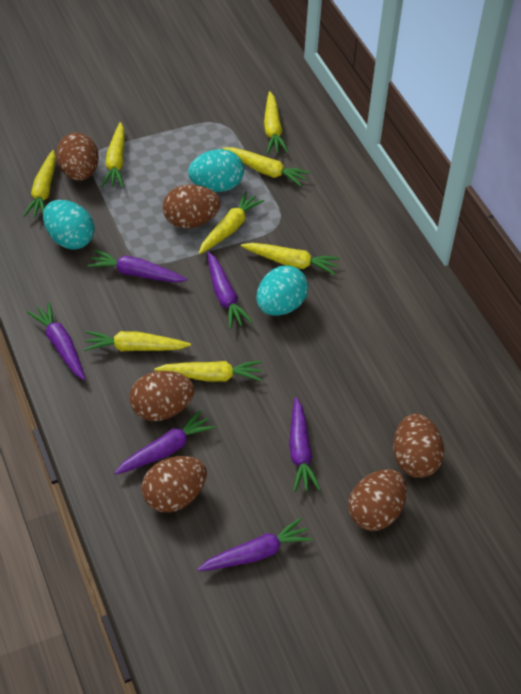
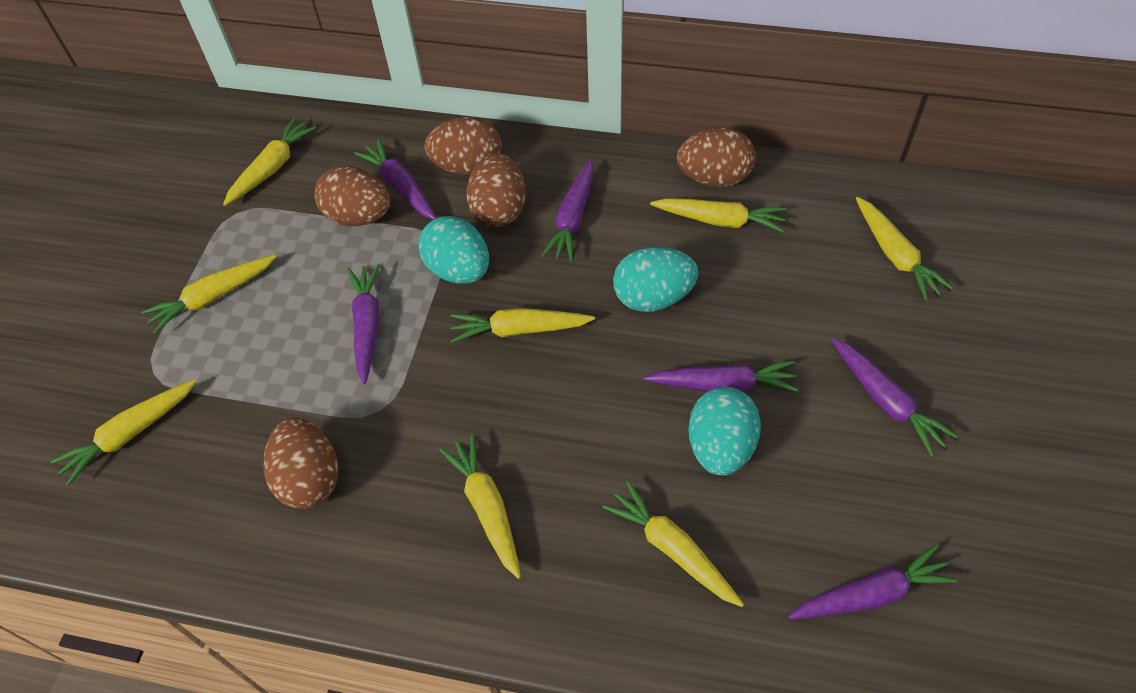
brown egg: [56,133,99,181] [129,371,194,421] [141,456,207,512] [163,184,221,229] [348,469,407,531] [393,414,444,478] = 6 -> [264,418,338,509] [314,166,390,226] [424,117,502,175] [466,153,526,227] [677,128,756,187] = 5

